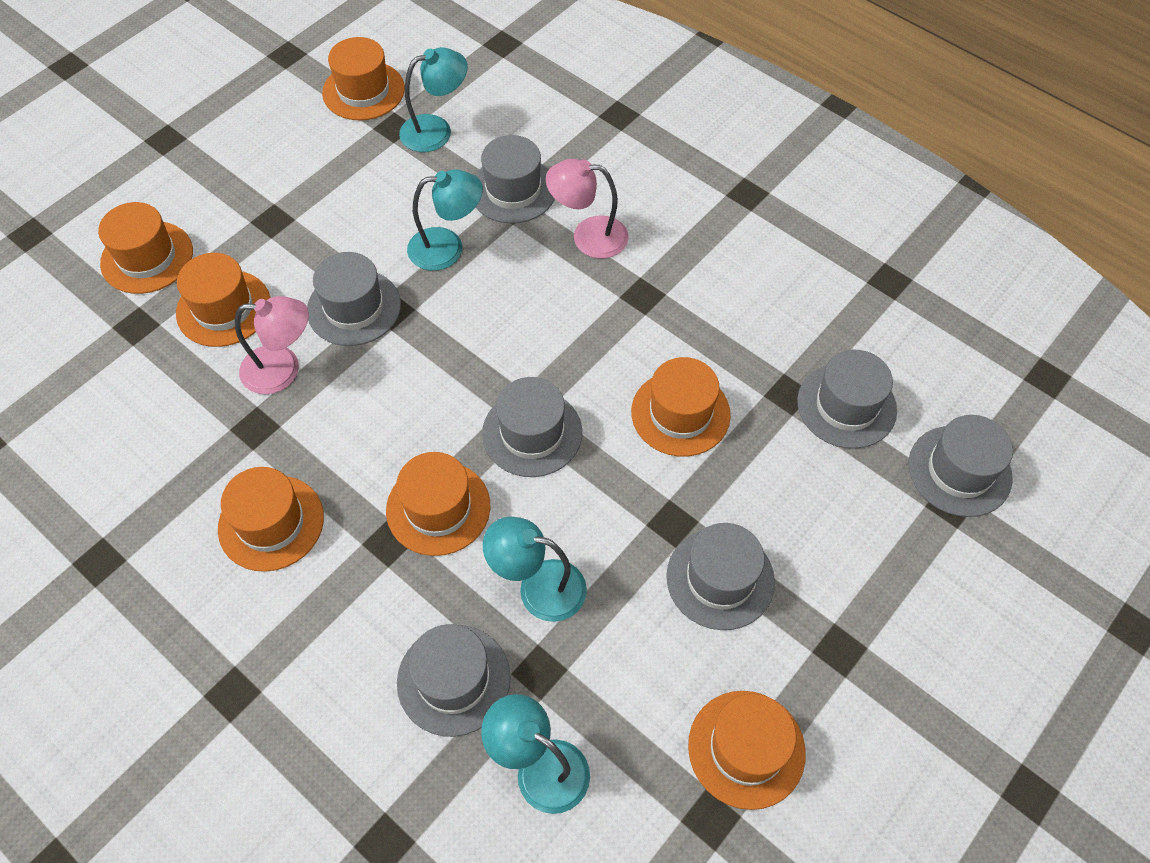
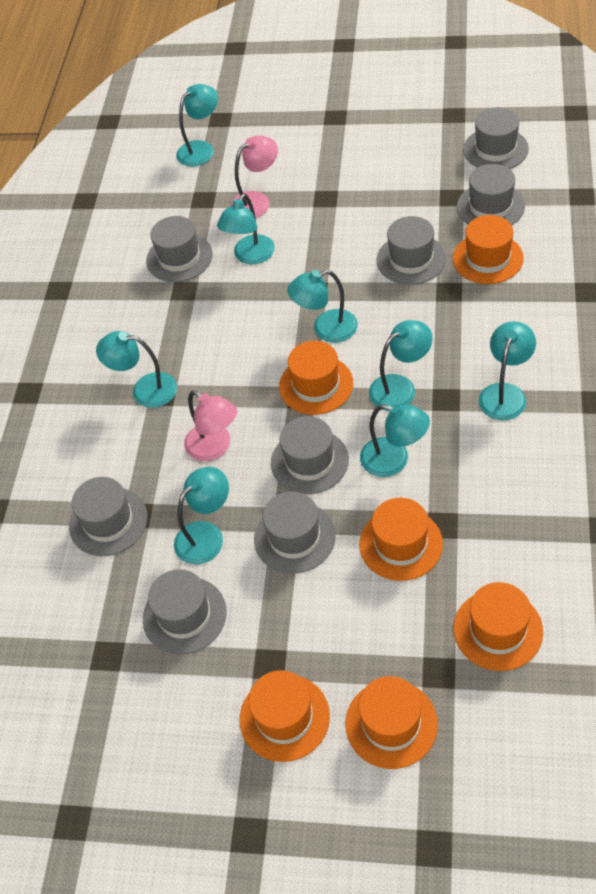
grey hat: [307,252,401,346] [397,624,511,737] [475,135,555,224] [482,377,582,477] [666,523,775,630] [797,350,897,449] [909,415,1013,517] = 7 -> [69,477,148,556] [143,569,227,655] [146,216,213,282] [254,491,336,574] [271,416,349,494] [377,216,446,285] [457,164,525,225] [463,108,529,169] = 8
orange hat: [98,202,193,294] [176,253,270,347] [218,467,324,572] [322,37,405,120] [386,452,490,556] [631,357,731,457] [688,691,806,810] = 7 -> [240,670,330,762] [279,341,353,415] [346,676,438,769] [359,498,443,581] [453,215,524,284] [454,582,543,671] = 6
turquoise lamp: [399,47,468,152] [407,169,483,271] [481,694,590,814] [483,517,587,622] = 4 -> [96,331,177,408] [174,467,229,564] [176,84,218,166] [217,193,275,264] [287,270,358,342] [360,404,430,477] [369,320,432,411] [479,321,536,420] = 8

